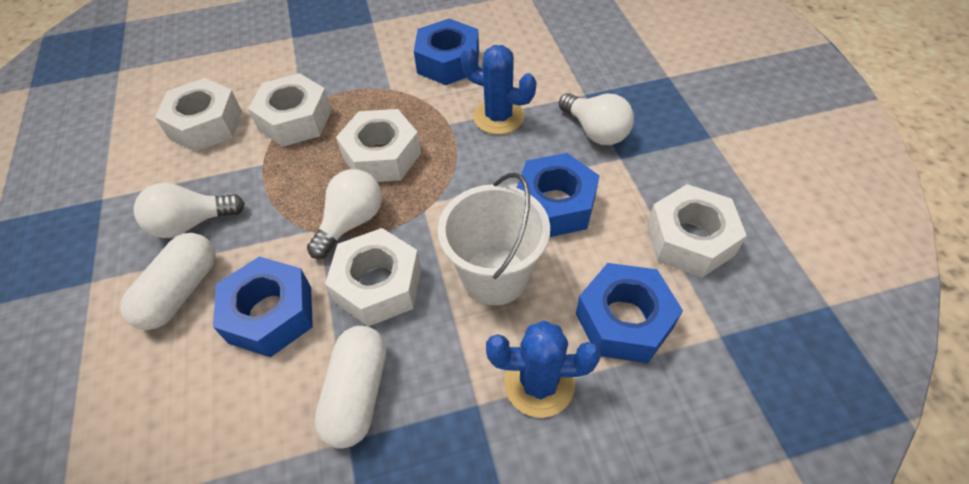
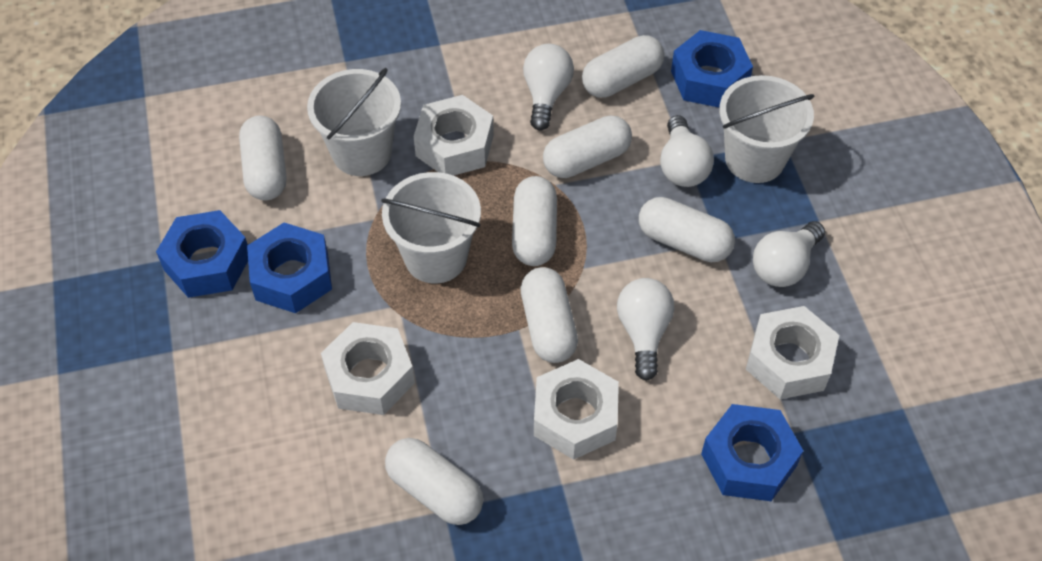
blue cactus: [461,45,537,134] [486,320,601,418] = 2 -> none = 0
white bucket: [438,173,550,305] = 1 -> [307,68,401,176] [381,172,481,284] [719,75,815,183] = 3
white capsule: [120,233,216,330] [314,326,386,449] = 2 -> [239,116,286,201] [385,438,483,525] [512,176,557,266] [521,267,578,363] [543,116,632,178] [582,35,664,98] [639,197,735,262] = 7
white light bulb: [134,183,245,238] [307,169,382,259] [559,93,634,145] = 3 -> [523,44,574,131] [617,278,674,381] [660,115,714,187] [753,221,825,287] = 4
white nut: [155,78,242,152] [248,73,332,147] [325,228,421,327] [336,109,421,182] [647,184,747,278] = 5 -> [321,322,415,415] [413,95,494,176] [534,359,619,460] [746,306,839,399] = 4

